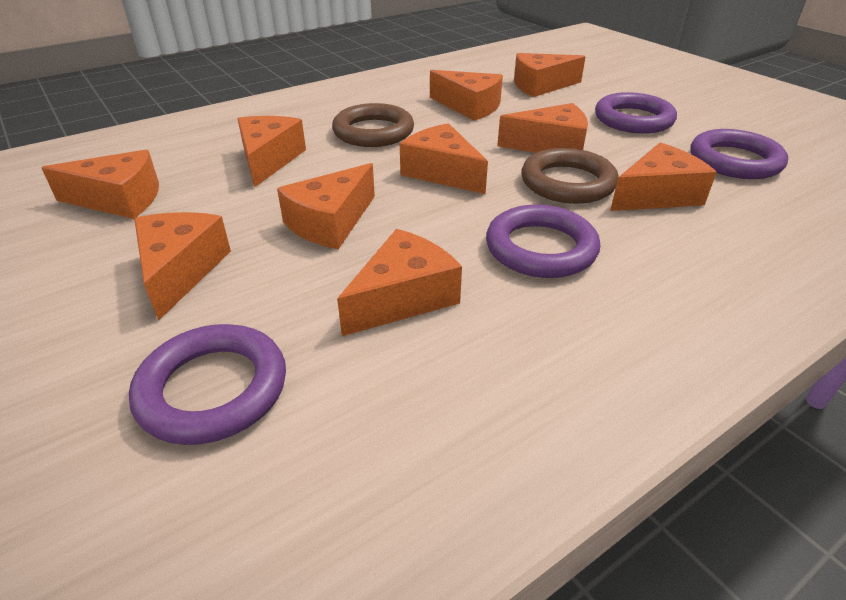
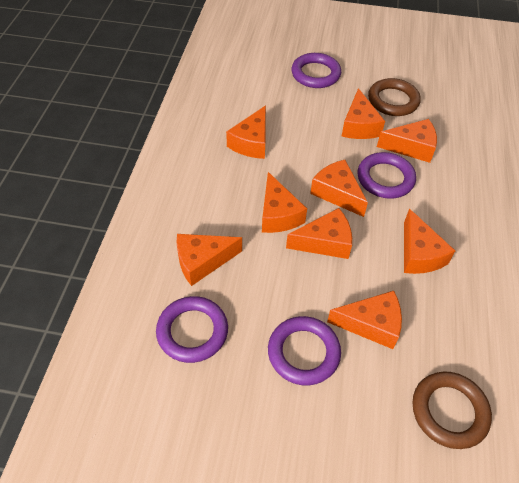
orange cheese: [41,150,159,219] [134,212,231,321] [237,116,306,187] [277,163,375,249] [337,229,462,336] [400,123,488,194] [430,70,503,121] [497,103,588,153] [514,53,586,97] [610,142,717,211] = 10 -> [176,234,242,286] [226,105,266,159] [262,172,307,233] [286,208,352,259] [310,160,368,217] [327,291,402,349] [342,88,385,139] [377,119,437,163] [404,209,455,274] = 9

